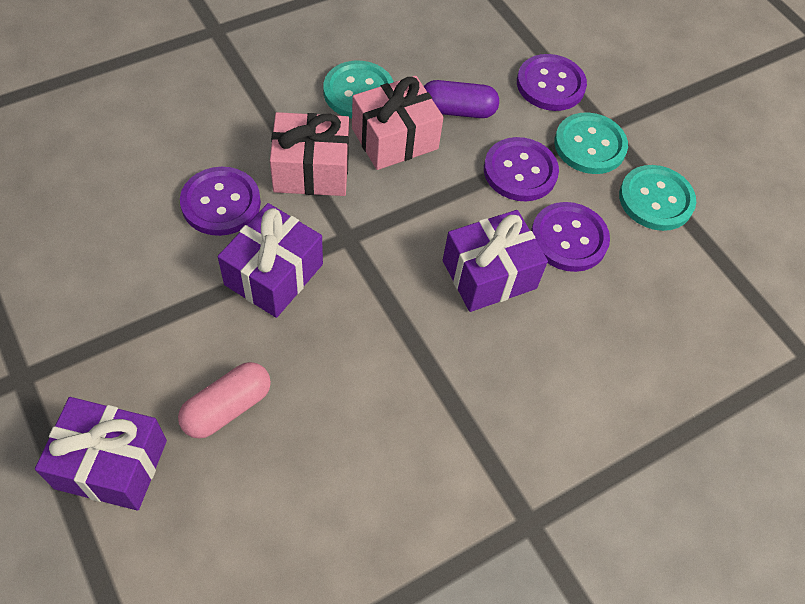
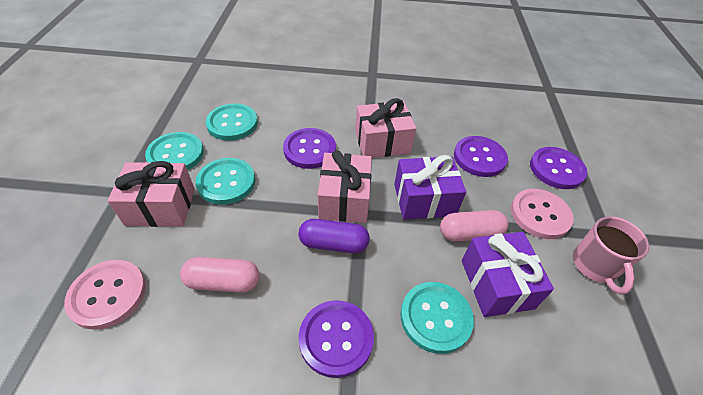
pink button: none = 0 -> [64,260,146,330] [511,189,574,239] = 2
pink capsule: [178,362,271,439] = 1 -> [180,257,260,293] [440,210,508,242] = 2
pink gift: [270,112,349,196] [352,76,444,170] = 2 -> [108,161,195,227] [318,150,372,223] [355,98,416,158] = 3
pink mug: none = 0 -> [573,216,650,295] = 1
purple gift: [35,397,167,510] [218,203,323,318] [443,210,548,312] = 3 -> [394,155,466,220] [462,232,554,317] = 2
turquoise button: [323,61,394,118] [554,112,628,174] [619,165,696,231] = 3 -> [145,132,204,170] [195,158,255,205] [206,103,258,141] [401,282,474,354] = 4

